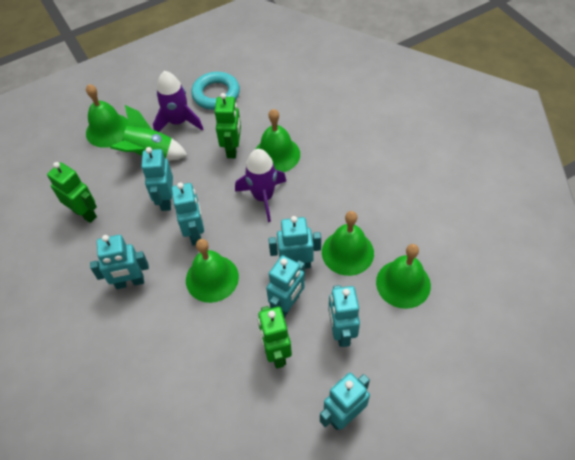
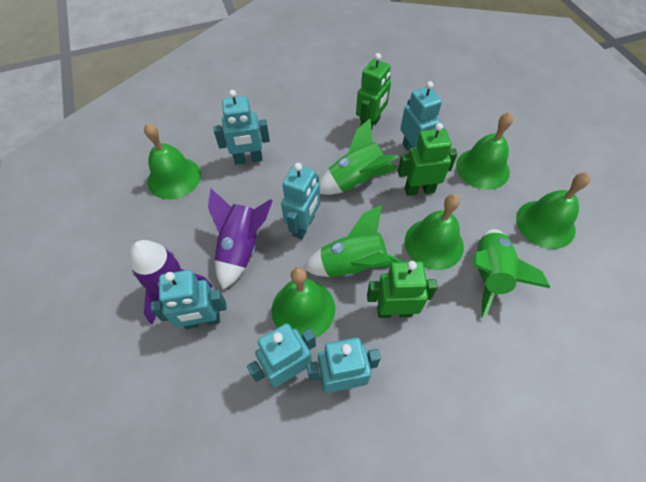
green rocket: [110,105,188,161] = 1 -> [304,205,402,277] [319,118,398,195] [473,229,550,319] = 3
turquoise ring: [191,72,240,110] = 1 -> none = 0
turquoise robot: [90,235,149,289] [141,147,173,211] [172,182,204,245] [266,255,305,318] [268,216,321,269] [320,373,370,430] [329,285,360,347] = 7 -> [151,270,227,329] [213,90,270,165] [247,323,316,388] [281,163,320,239] [306,337,381,393] [400,81,442,151] = 6

